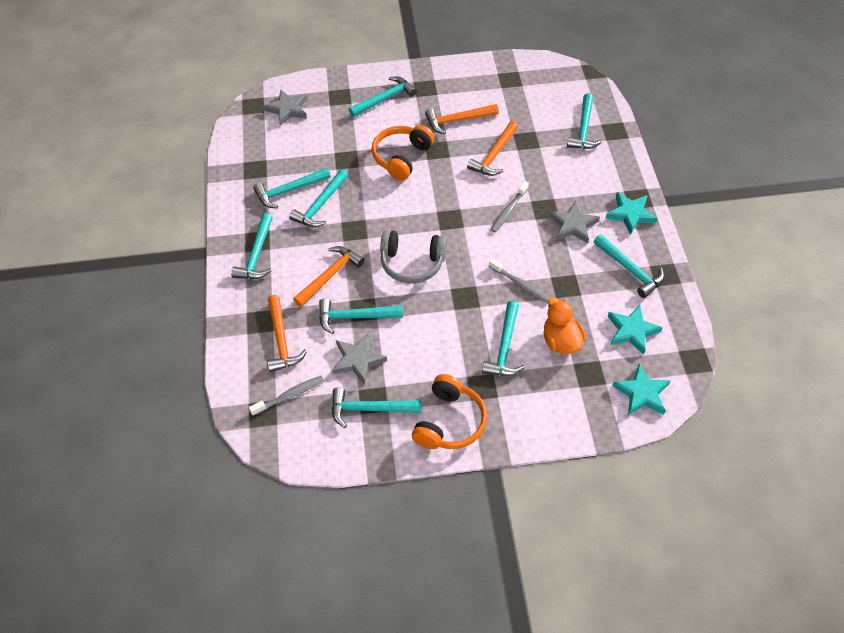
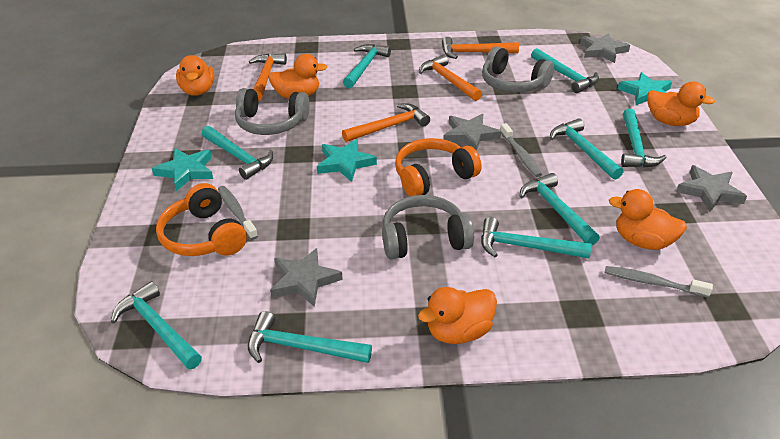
grey headphones: [380,230,447,283] = 1 -> [235,88,310,135] [382,195,474,260] [482,46,554,93] = 3
grey star: [263,90,308,126] [332,333,387,384] [549,201,600,243] = 3 -> [270,248,343,307] [443,114,501,151] [580,33,630,63] [676,165,747,212] = 4
orange duck: [544,297,586,354] = 1 -> [176,55,214,96] [268,54,327,99] [418,287,497,344] [609,189,687,250] [647,81,715,126] = 5

